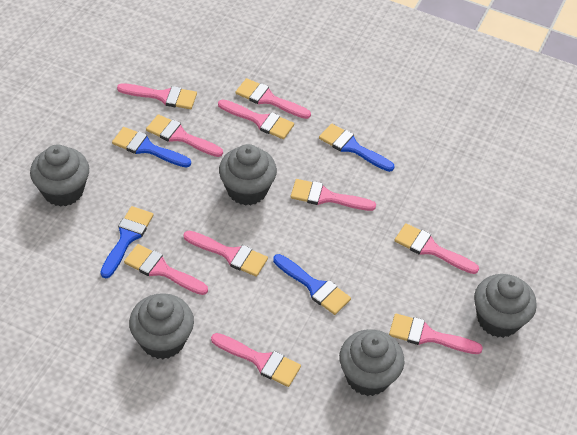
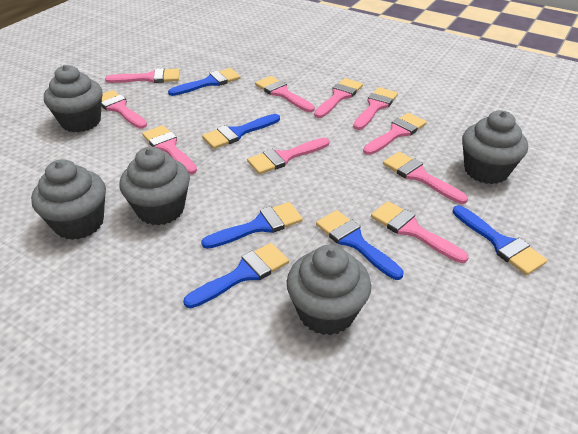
blue brush: [100,206,154,278] [112,127,191,168] [273,254,351,315] [319,124,395,172] = 4 -> [168,68,240,96] [183,243,289,308] [201,202,303,249] [202,114,280,149] [316,210,404,280] [452,205,547,275] = 6

